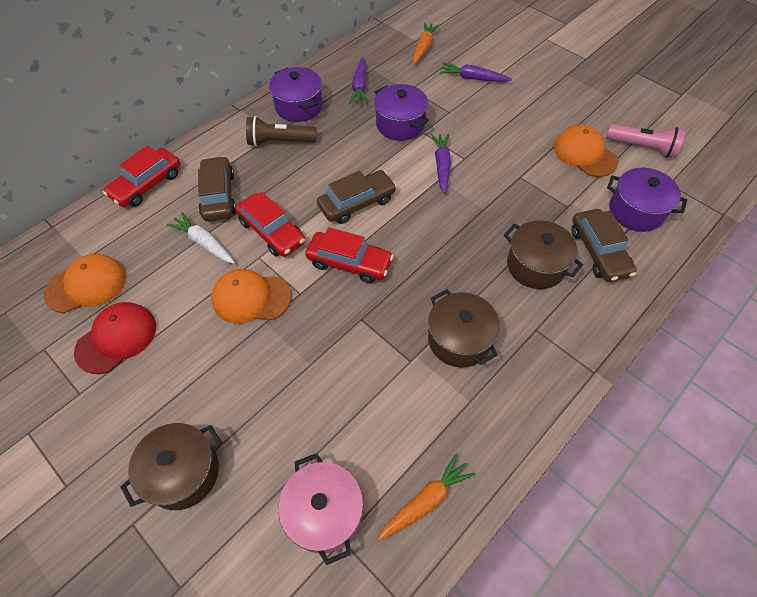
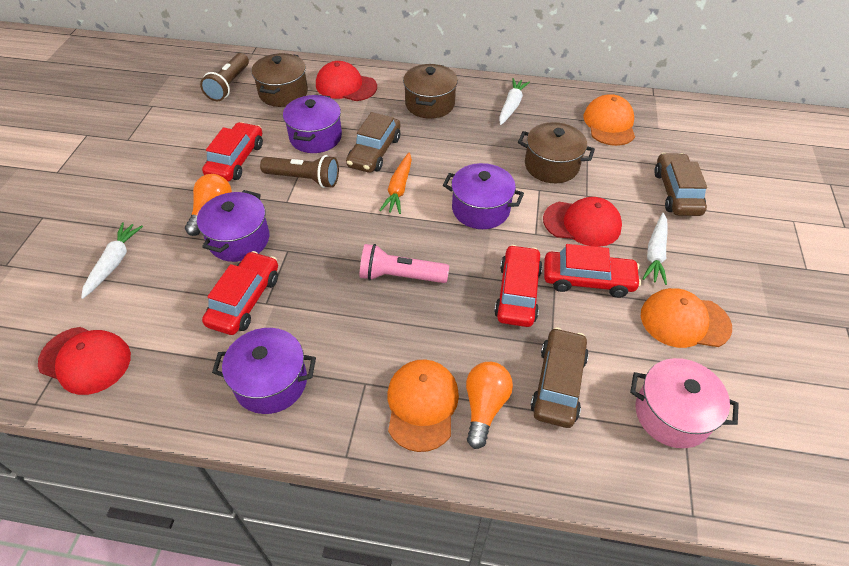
brown flashlight: [246,116,316,146] = 1 -> [200,53,249,101] [260,155,339,188] = 2
orange carrot: [377,453,475,542] [413,22,440,64] = 2 -> [379,153,412,214] = 1
orange light bulb: none = 0 -> [185,174,232,236] [466,362,513,449] = 2
purple carrot: [349,57,367,104] [431,134,451,194] [440,62,512,82] = 3 -> none = 0
purple pot: [269,67,323,122] [374,84,429,141] [607,168,687,232] = 3 -> [197,190,269,262] [212,328,316,414] [283,94,342,153] [443,163,524,229] = 4
red cap: [74,302,156,374] = 1 -> [38,327,131,395] [316,61,377,101] [543,197,622,247] = 3
red car: [103,146,180,207] [235,192,305,257] [306,227,393,284] = 3 -> [202,122,263,182] [202,251,278,335] [494,245,542,327] [544,244,641,298] = 4
white carrot: [167,212,235,264] = 1 -> [81,222,143,299] [499,78,530,125] [642,213,667,285] = 3

